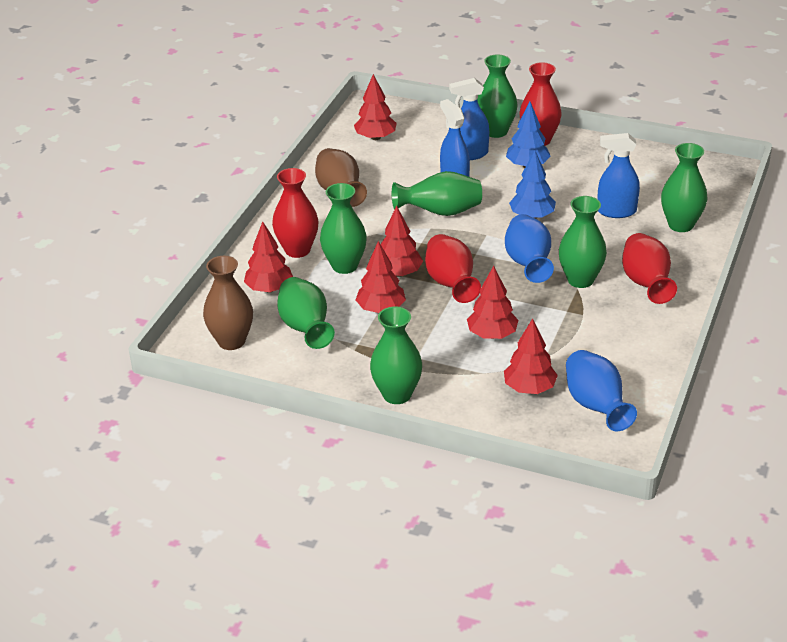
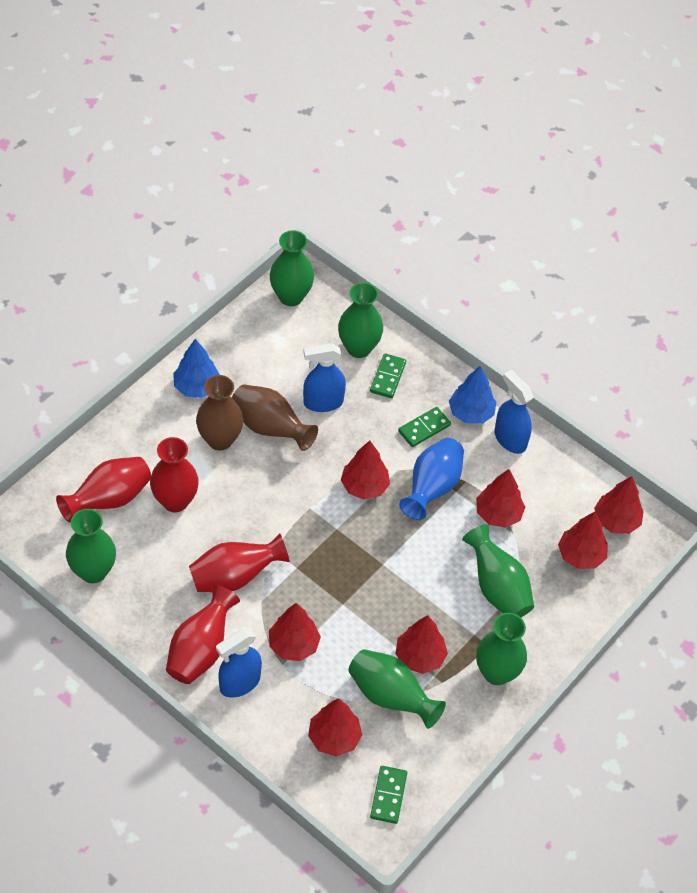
blue vase: [505,214,554,283] [566,350,637,431] = 2 -> [399,438,464,520] = 1
green domino: none = 0 -> [370,353,406,398] [370,766,407,824] [398,407,451,447] = 3
green vase: [277,277,335,349] [320,183,367,274] [370,306,422,404] [392,171,482,216] [477,55,517,138] [559,196,607,288] [661,143,707,232] = 7 -> [66,509,116,583] [270,230,314,306] [338,282,383,358] [348,649,446,729] [462,524,534,617] [476,613,527,685] = 6
red tree: [244,221,293,293] [354,74,397,140] [356,241,406,313] [381,206,423,277] [467,266,518,339] [504,318,558,394] = 6 -> [269,603,321,661] [308,698,362,757] [341,440,390,500] [395,615,448,674] [476,469,525,528] [558,512,608,569] [594,476,644,534] = 7

